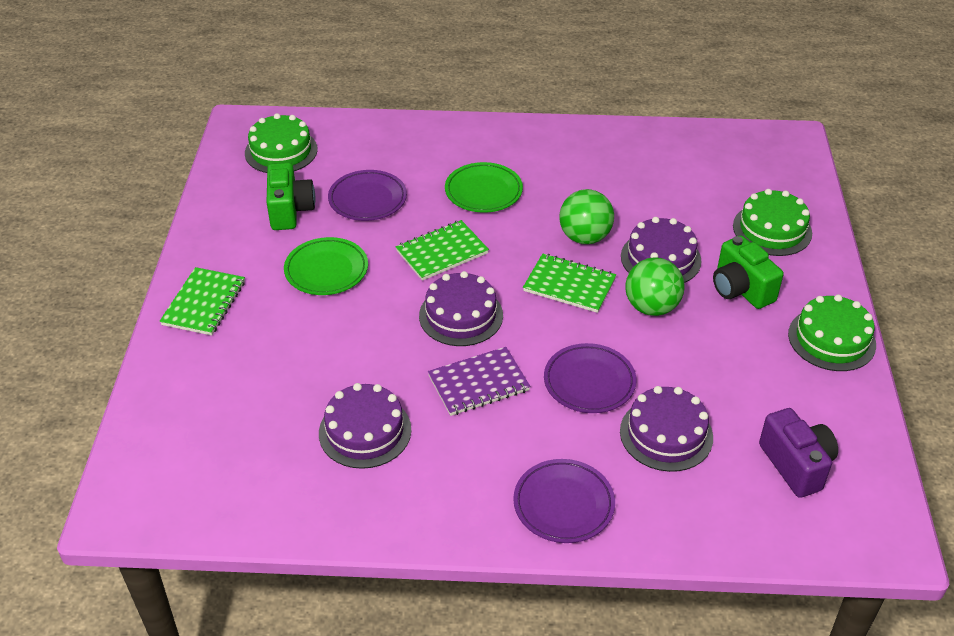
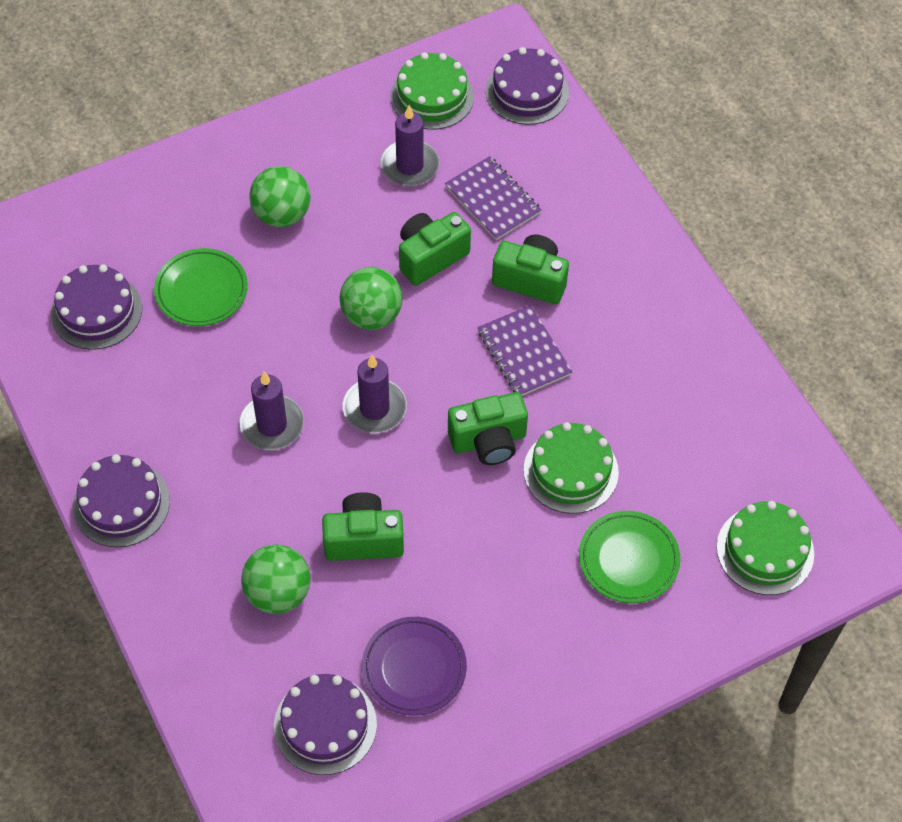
green ball: [559,189,614,244] [625,258,685,316] = 2 -> [241,544,311,614] [249,166,311,227] [339,267,403,330] = 3
green camera: [267,163,315,230] [713,236,784,309] = 2 -> [322,492,404,561] [399,212,471,286] [448,392,528,465] [492,234,569,304] = 4
green notebook: [160,267,245,335] [396,220,489,281] [523,253,616,313] = 3 -> none = 0
purple camera: [759,408,838,498] = 1 -> none = 0
purple candle: none = 0 -> [239,372,304,450] [342,355,407,433] [380,105,439,186] = 3
purple notebook: [428,347,530,416] = 1 -> [445,156,542,240] [478,305,573,396] = 2
purple plate: [328,170,407,221] [513,459,615,543] [544,343,636,413] = 3 -> [362,617,467,716] = 1

